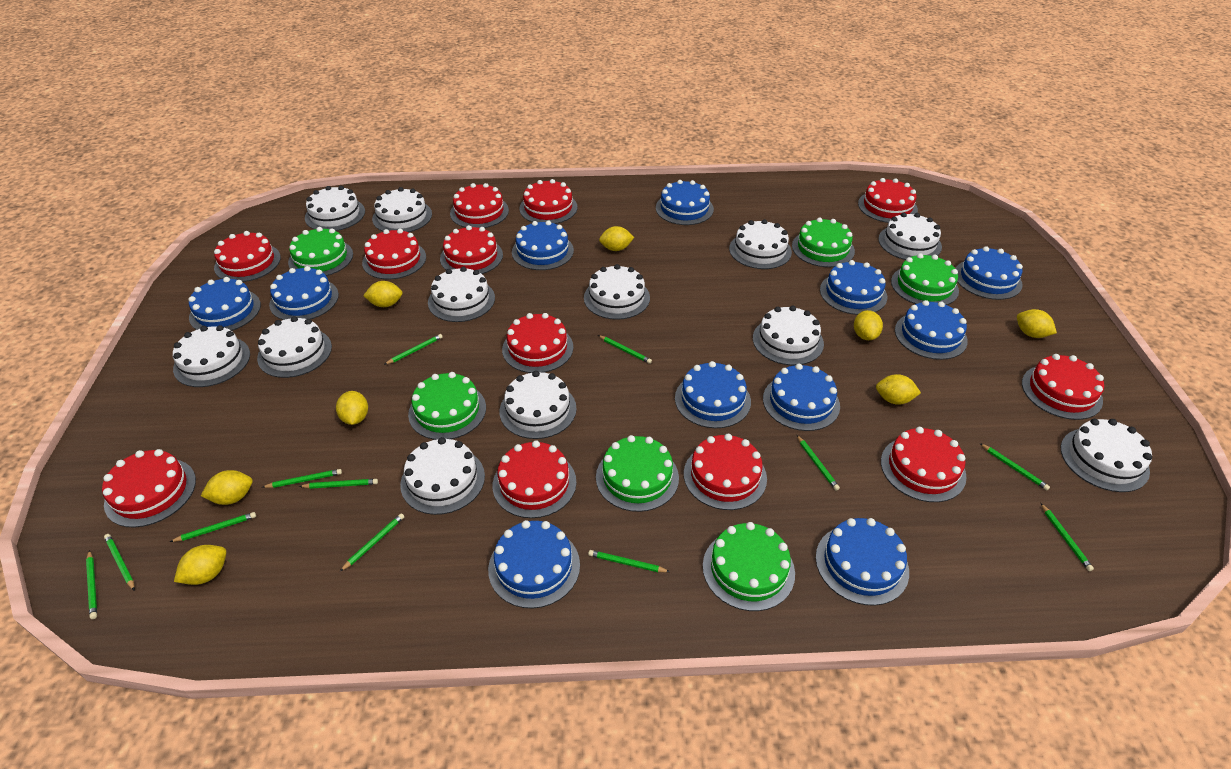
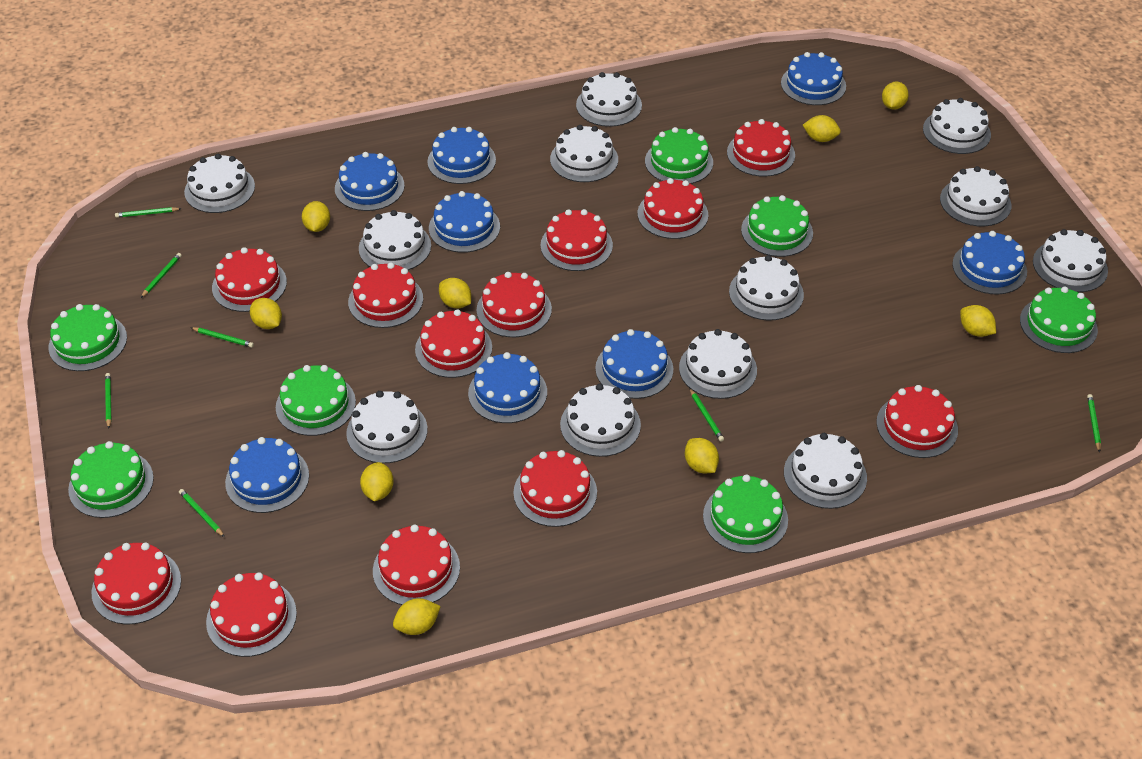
blue cake: [188,277,261,331] [269,266,339,320] [488,520,580,608] [512,220,574,270] [656,180,714,225] [675,361,751,428] [763,364,840,431] [816,518,909,606] [820,260,887,315] [895,300,968,360] [956,246,1023,300] = 11 -> [225,437,309,513] [335,152,405,211] [427,127,496,184] [429,191,500,253] [468,352,547,423] [595,329,673,399] [781,52,846,105] [952,231,1027,294] = 8
green cake: [288,227,353,276] [408,372,486,440] [596,435,679,512] [703,522,795,611] [792,218,855,267] [891,253,959,305] = 6 -> [49,304,127,371] [68,441,154,518] [276,365,356,436] [645,127,713,184] [703,474,788,553] [741,195,813,257] [1020,287,1098,353] = 7
green pencil: [86,550,97,619] [104,534,135,591] [170,512,256,542] [262,469,342,488] [299,479,378,489] [340,513,404,571] [384,334,443,365] [588,550,670,572] [598,335,652,364] [797,435,840,491] [980,443,1050,490] [1041,503,1094,571] = 12 -> [105,373,111,429] [115,207,182,218] [141,253,182,298] [179,489,224,537] [191,327,254,347] [690,388,724,442] [1087,394,1101,452] = 7
yellow lemon: [174,545,226,585] [201,470,253,505] [336,391,368,425] [363,281,403,307] [599,226,634,251] [854,310,883,340] [876,374,921,405] [1017,309,1057,338] = 8 -> [250,298,282,329] [302,201,330,232] [360,462,394,501] [393,598,441,635] [439,278,471,308] [685,438,719,473] [803,115,841,142] [882,82,909,110] [960,305,996,337] = 9

